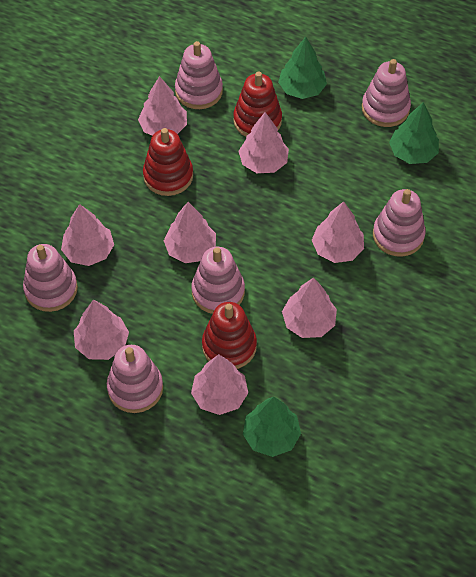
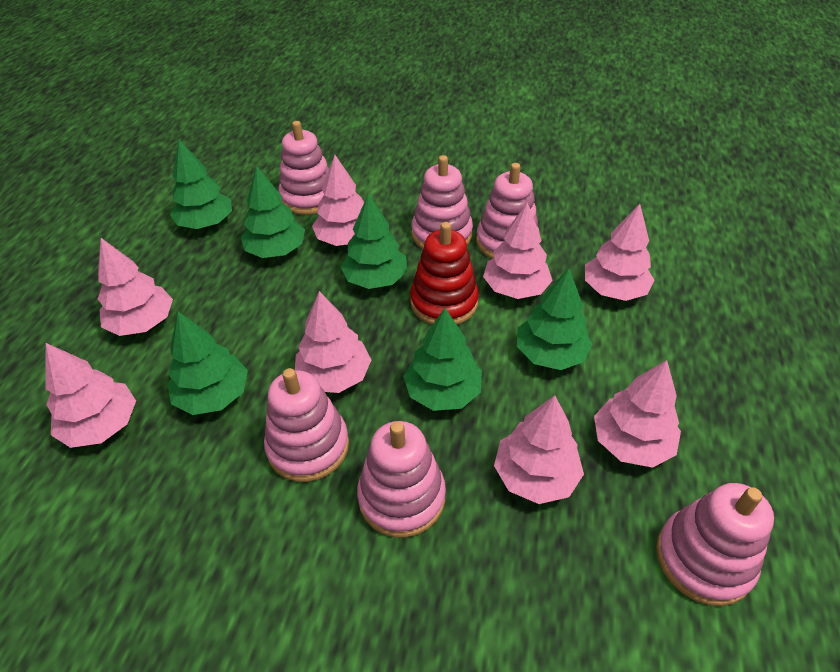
green tree: [243,397,301,457] [278,37,327,99] [389,102,439,164] = 3 -> [167,312,248,415] [170,140,232,229] [241,166,305,258] [341,194,407,289] [403,308,482,411] [517,268,592,370] = 6
red stacking toy: [143,128,193,196] [202,302,257,369] [233,71,282,137] = 3 -> [410,222,479,325] = 1

